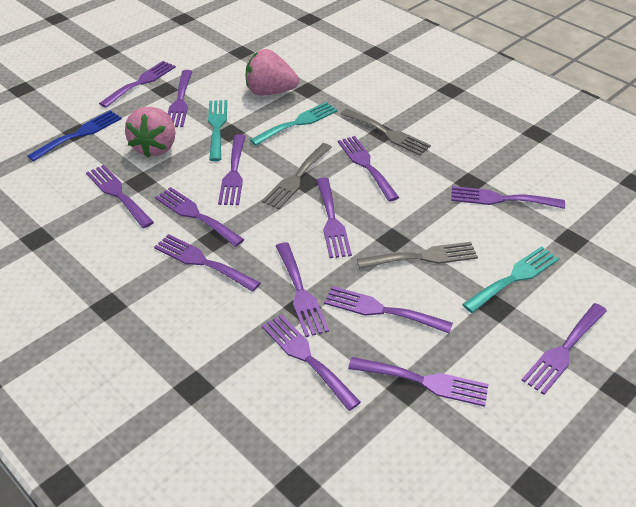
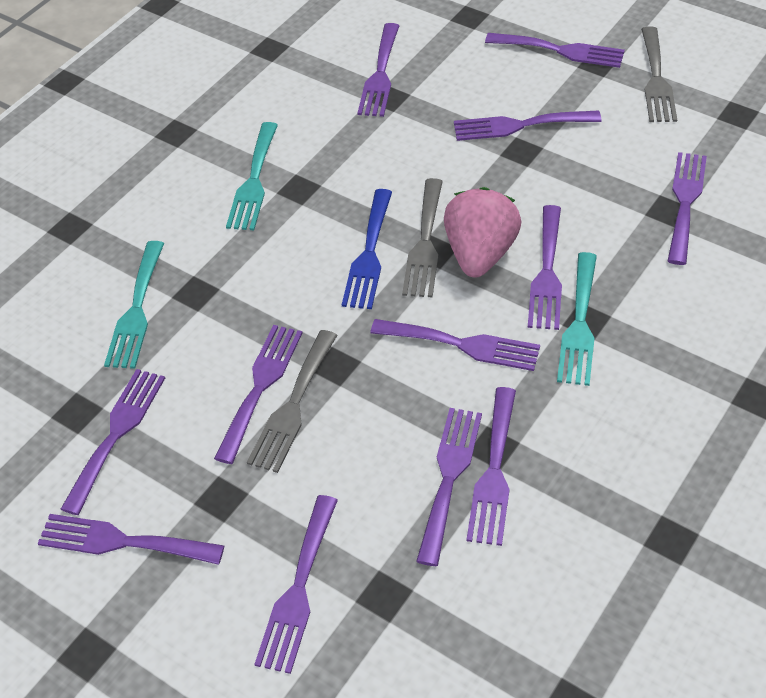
pink strawberry: [125,107,175,157] [246,49,299,96] = 2 -> [444,187,522,278] = 1
purple fork: [86,165,154,228] [99,61,176,108] [154,234,260,292] [155,187,244,247] [168,70,193,127] [218,134,246,205] [262,314,361,411] [276,242,329,337] [316,178,352,258] [324,286,453,333] [338,136,399,202] [348,357,489,407] [451,186,565,209] [521,303,607,395] = 14 -> [38,514,225,565] [60,369,165,515] [214,325,302,464] [254,495,338,674] [357,23,399,117] [370,319,540,371] [416,408,482,566] [454,110,601,141] [466,387,516,546] [485,33,625,68] [528,205,562,330] [668,152,707,265] = 12

